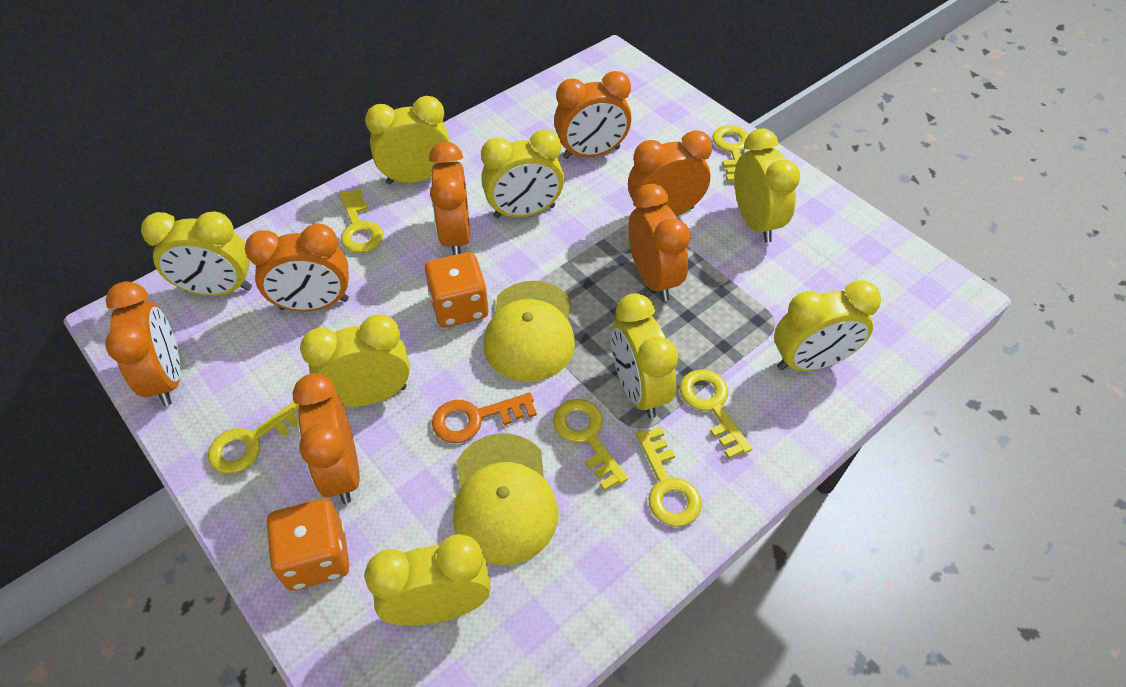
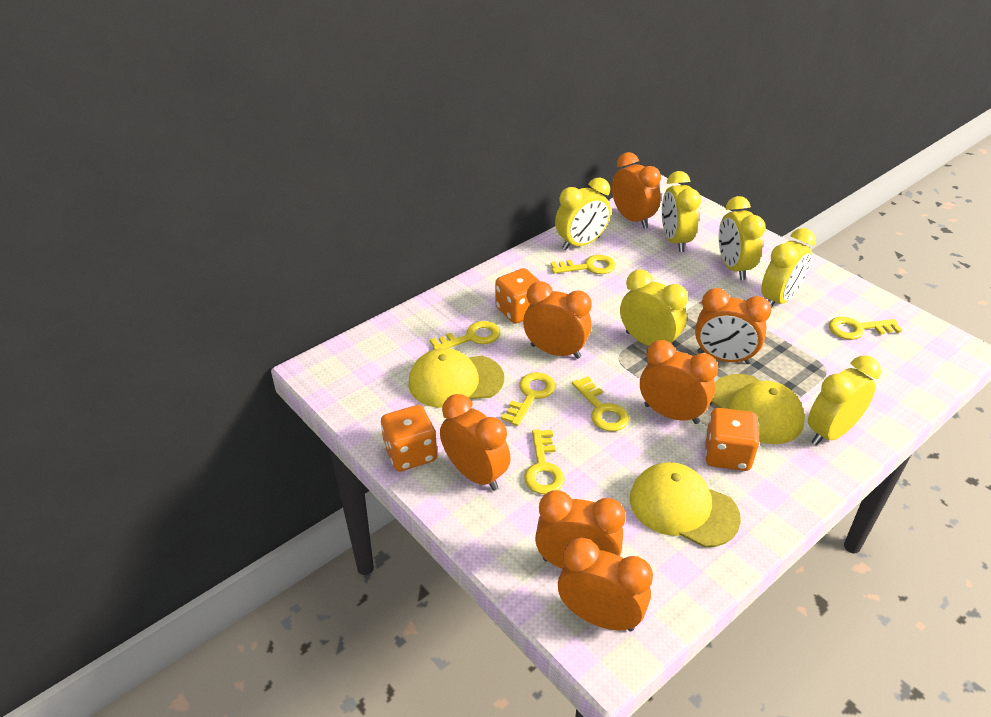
orange dice: [267,499,350,590] [424,252,489,327] = 2 -> [381,405,437,472] [495,268,540,324] [705,408,759,471] = 3
orange key: [432,393,537,443] = 1 -> none = 0
yellow cap: [453,434,558,565] [484,281,575,382] = 2 -> [409,348,504,408] [630,462,741,547] [711,374,805,444] = 3
yellow clock: [141,211,252,296] [300,314,410,407] [365,96,450,185] [365,534,491,626] [481,129,564,218] [611,293,678,418] [734,129,800,243] [774,280,881,371] = 8 -> [555,178,611,250] [620,270,688,346] [662,171,701,252] [718,196,766,280] [761,228,816,308] [808,356,881,446] = 6

